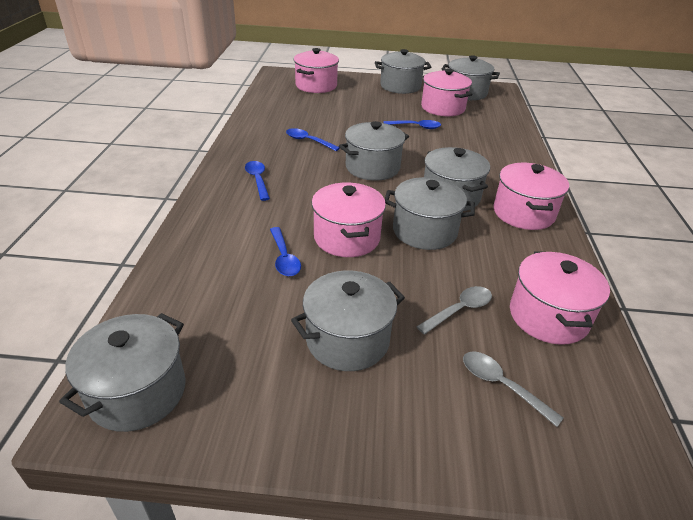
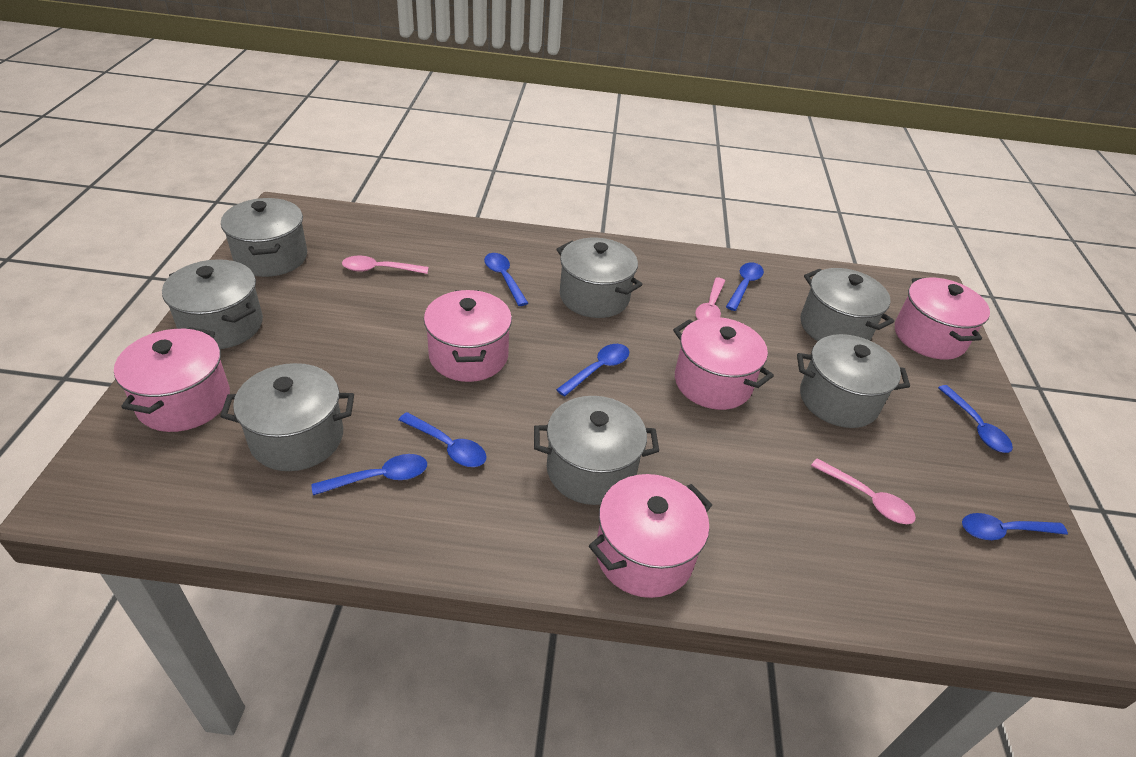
blue spoon: [245,161,270,201] [270,227,301,276] [286,128,340,151] [384,120,441,129] = 4 -> [311,454,427,495] [399,412,486,467] [484,253,528,306] [556,344,629,397] [726,262,764,311] [938,385,1013,453] [962,513,1068,540] = 7
grey spoon: [416,286,492,335] [463,351,564,427] = 2 -> none = 0
pink spoon: none = 0 -> [342,256,429,274] [695,278,725,319] [811,458,916,524] = 3

